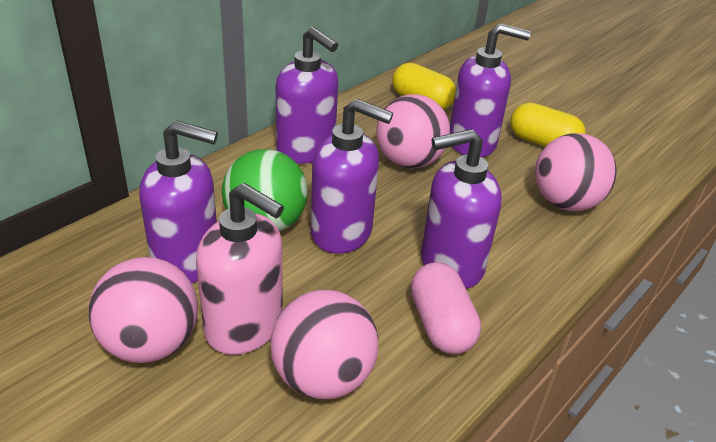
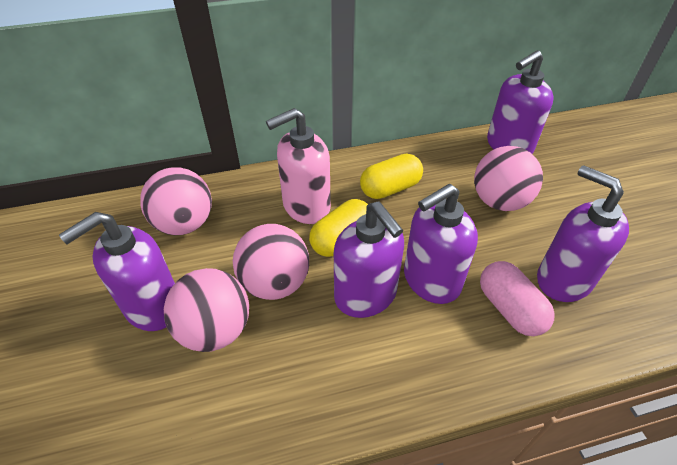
green ball: [222,149,308,231] = 1 -> none = 0

